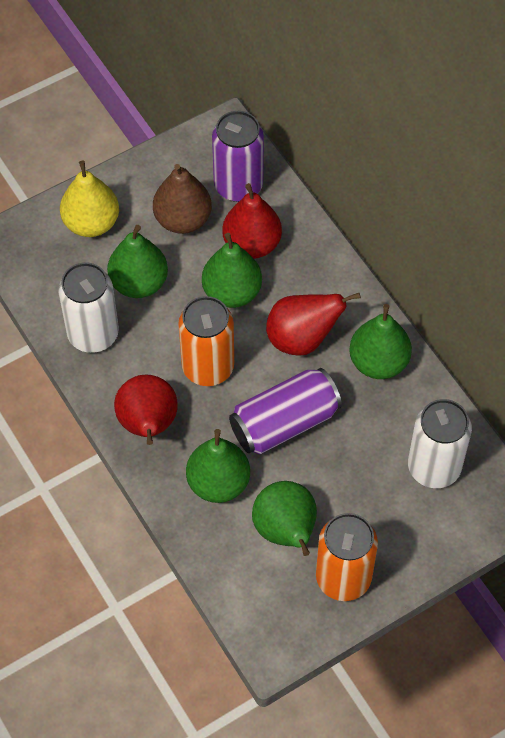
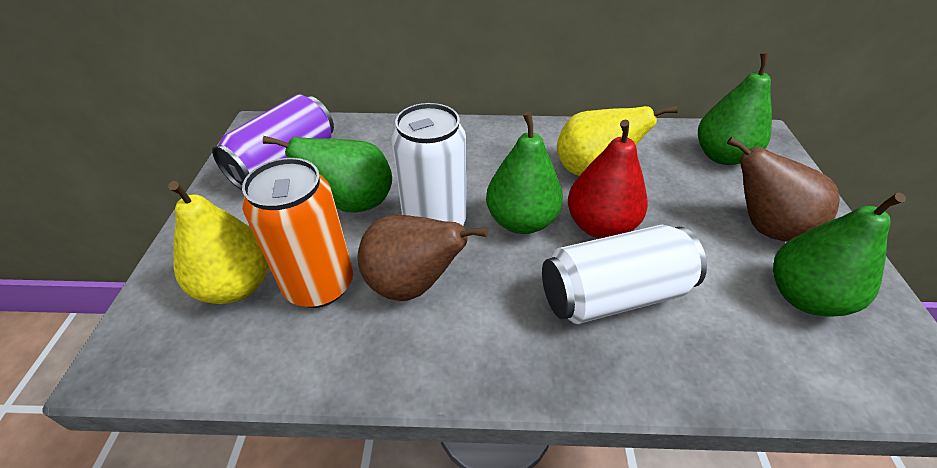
brown pear: [153,164,212,234] = 1 -> [358,215,488,301] [727,137,840,241] = 2
green pear: [107,225,168,298] [186,429,250,503] [202,233,262,308] [252,481,317,556] [349,304,412,379] = 5 -> [263,136,392,212] [486,112,563,234] [698,52,772,165] [773,193,906,317] = 4
orange can: [178,296,234,386] [316,513,378,601] = 2 -> [242,158,353,308] = 1
purple can: [212,111,264,202] [229,368,342,454] = 2 -> [212,94,334,190] = 1
red pear: [114,374,177,445] [222,183,282,259] [266,293,361,356] = 3 -> [568,120,648,238] = 1
yellow pear: [60,161,119,237] = 1 -> [168,181,269,304] [557,106,678,176] = 2

